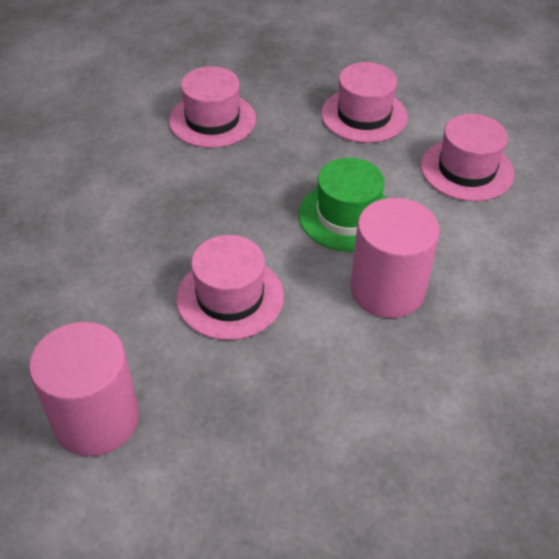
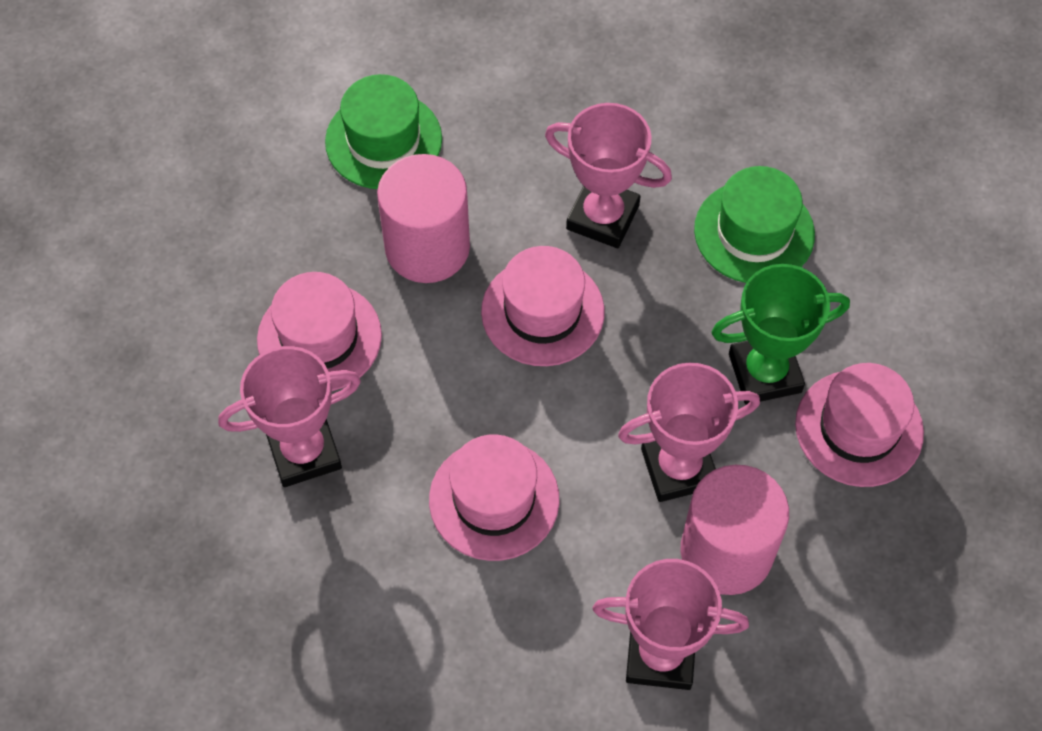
green hat: [299,158,387,252] = 1 -> [325,74,442,189] [694,166,815,283] = 2
green trophy: none = 0 -> [711,264,850,404] = 1
pink trophy: none = 0 -> [218,346,361,487] [545,103,672,248] [592,559,749,690] [618,363,760,502] = 4

